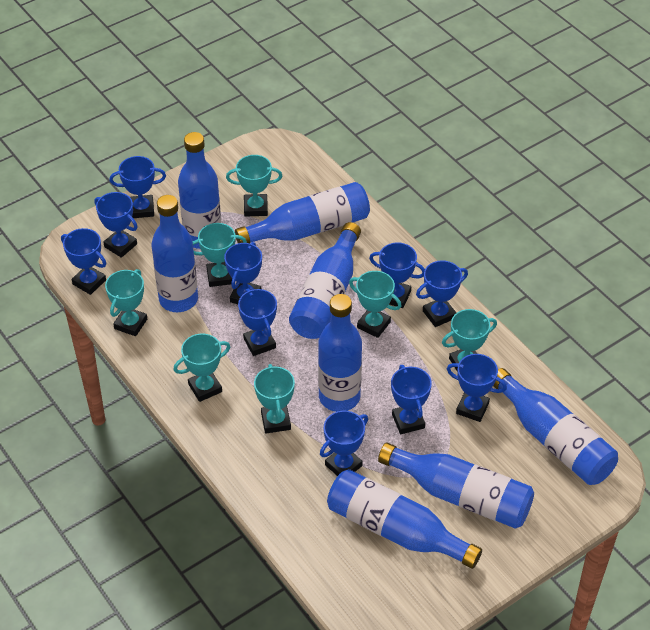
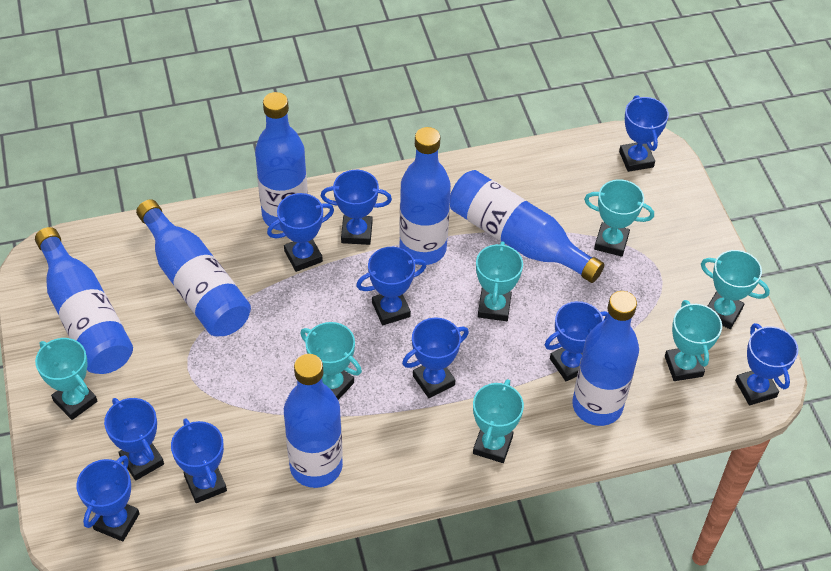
blue bottle: [151,195,198,312] [178,132,221,249] [235,182,370,243] [289,222,361,339] [318,294,362,412] [327,469,482,569] [378,443,534,529] [493,368,618,485] = 8 -> [35,227,133,374] [136,199,251,336] [255,92,308,231] [284,354,343,488] [399,127,451,265] [450,170,605,283] [572,291,639,426] = 7

